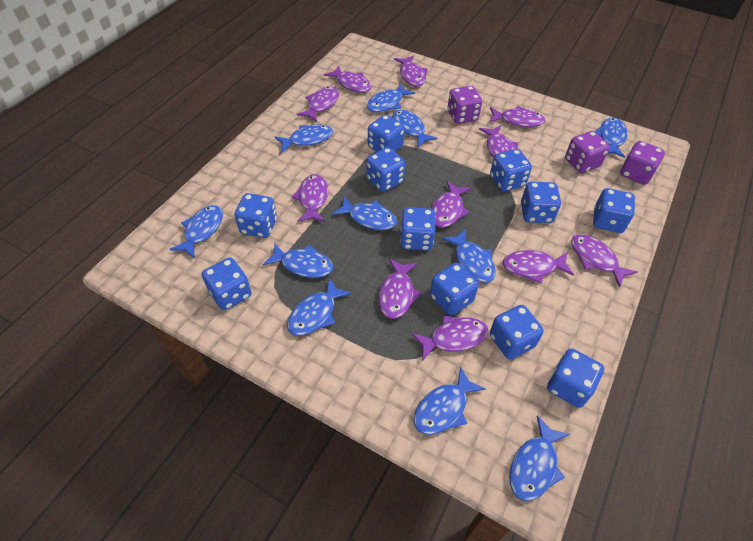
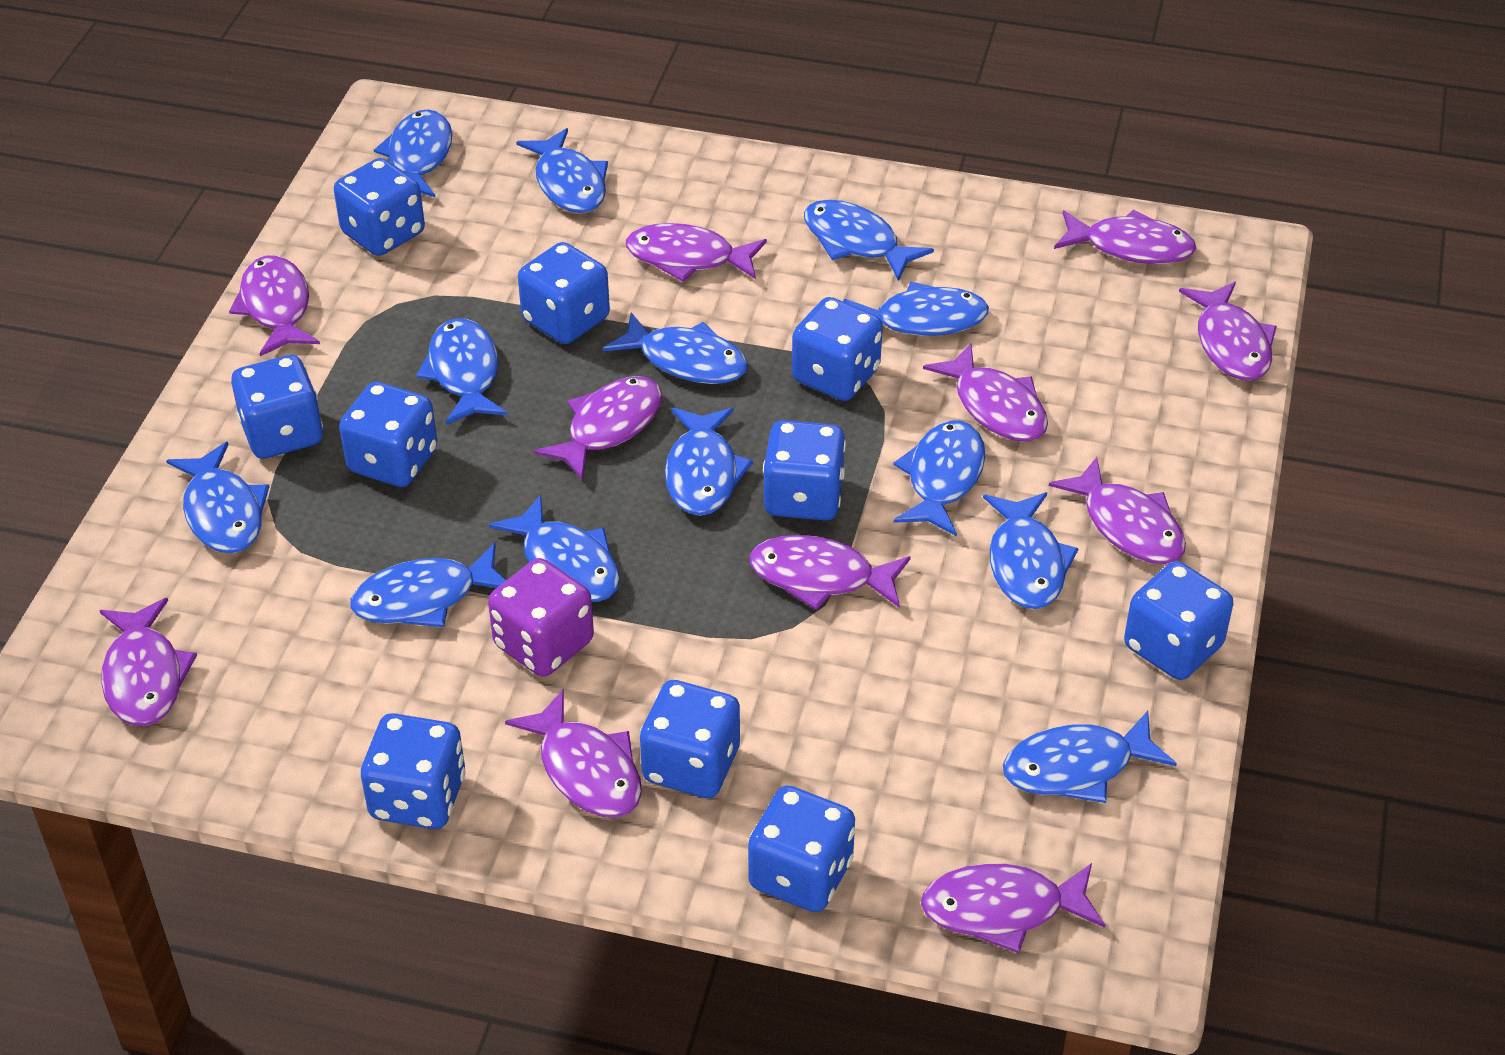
blue dice: [202,257,252,310] [235,193,277,238] [366,147,405,192] [368,115,405,152] [400,207,436,251] [430,263,479,316] [490,149,532,192] [490,305,544,359] [521,182,561,223] [547,348,604,408] [593,188,635,233] = 11 -> [231,355,323,459] [334,158,425,256] [339,382,437,487] [361,713,466,829] [518,242,610,344] [640,680,740,798] [748,785,855,912] [763,420,846,520] [792,297,883,401] [1124,561,1233,680] = 10
blue fish: [170,205,223,259] [263,243,333,278] [275,124,333,152] [287,278,352,336] [332,196,397,231] [367,84,415,112] [392,109,438,147] [414,366,486,435] [442,229,496,283] [509,415,570,501] [595,118,628,158] = 11 -> [166,442,269,554] [350,543,506,627] [374,109,452,197] [416,318,507,425] [489,494,620,602] [516,128,608,213] [603,312,748,384] [665,408,753,516] [804,199,934,281] [844,282,989,336] [893,420,985,536] [983,492,1079,609] [1003,711,1177,803] = 13
purple dice: [447,86,482,124] [565,131,610,173] [620,141,665,185] = 3 -> [488,558,594,677] = 1

